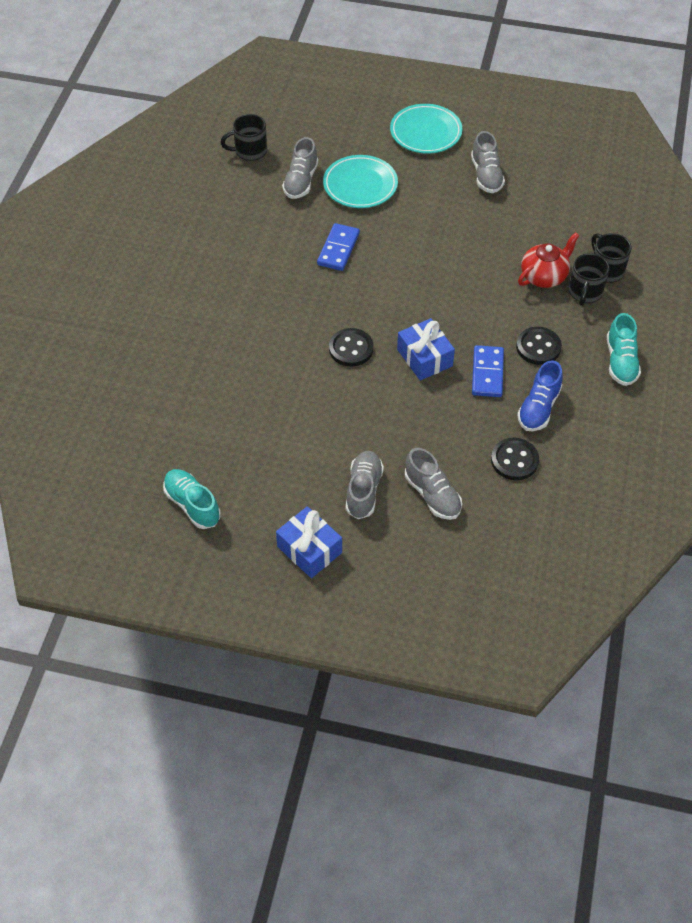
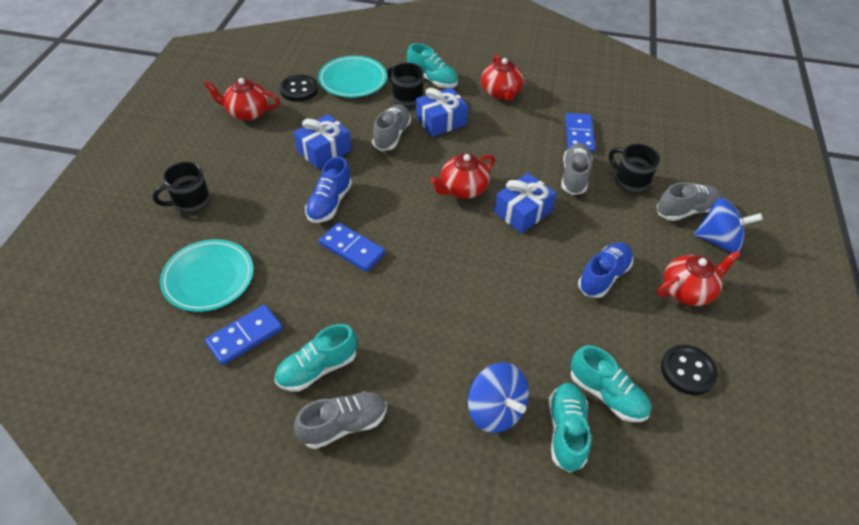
black button: [329,328,374,366] [491,438,539,480] [516,327,562,365] = 3 -> [280,75,318,102] [661,345,718,395] = 2
blue domino: [317,223,360,271] [472,345,504,397] = 2 -> [205,305,283,365] [319,222,385,272] [565,113,595,153] = 3
blue gift: [276,506,342,578] [397,318,455,380] = 2 -> [294,114,351,169] [416,88,468,137] [494,173,556,233] = 3
blue shoe: [517,360,563,431] = 1 -> [305,157,352,223] [578,243,633,298] = 2
blue spinning top: none = 0 -> [468,363,529,433] [694,198,763,253] = 2
red teapot: [518,232,580,288] = 1 -> [204,78,280,121] [430,154,495,199] [481,55,524,101] [657,251,740,306] = 4
turquoise shoe: [163,469,221,529] [607,313,641,386] = 2 -> [275,324,357,392] [407,43,458,88] [548,383,591,473] [570,345,651,422] = 4

